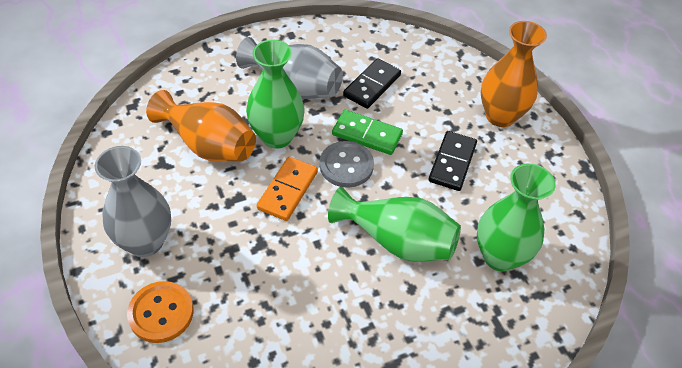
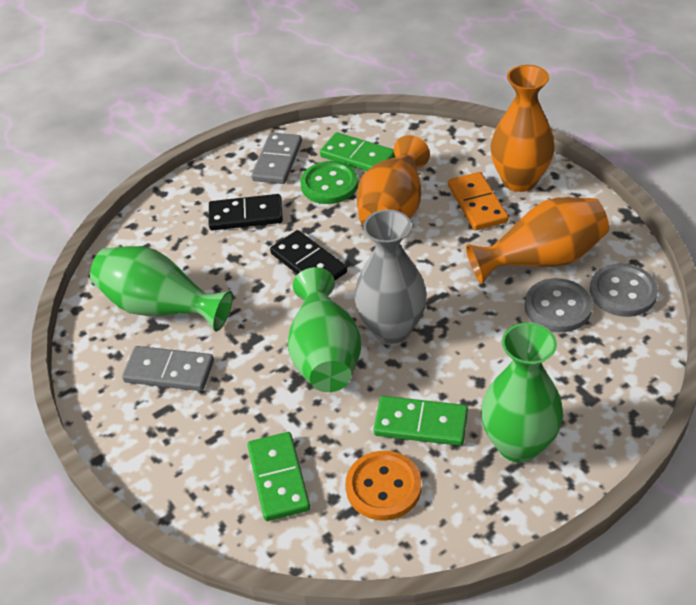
green button: none = 0 -> [300,161,358,204] = 1
green domino: [332,110,403,155] = 1 -> [247,432,310,521] [320,132,395,171] [373,396,468,446] = 3
grey button: [320,141,374,188] = 1 -> [525,278,592,332] [590,264,658,317] = 2
grey domino: none = 0 -> [122,346,214,391] [251,132,302,184] = 2
grey vase: [94,146,171,257] [236,37,343,99] = 2 -> [354,210,427,344] = 1
orange vase: [146,90,256,162] [481,21,547,127] = 2 -> [356,135,430,225] [466,197,609,284] [490,65,555,192] = 3

